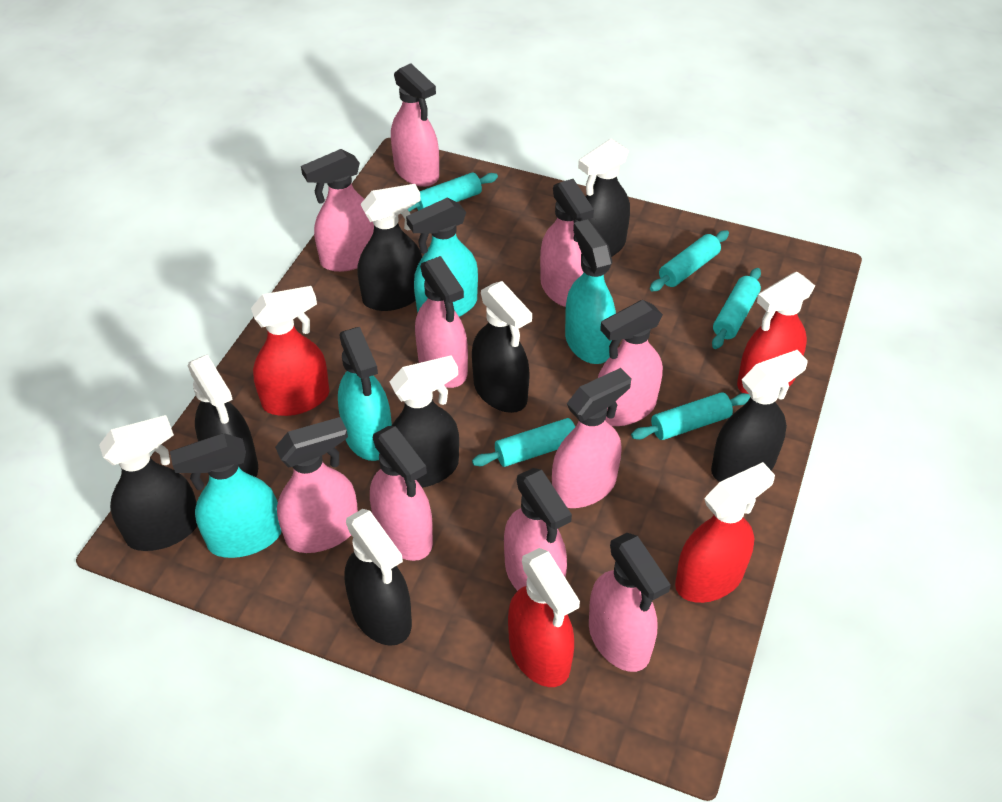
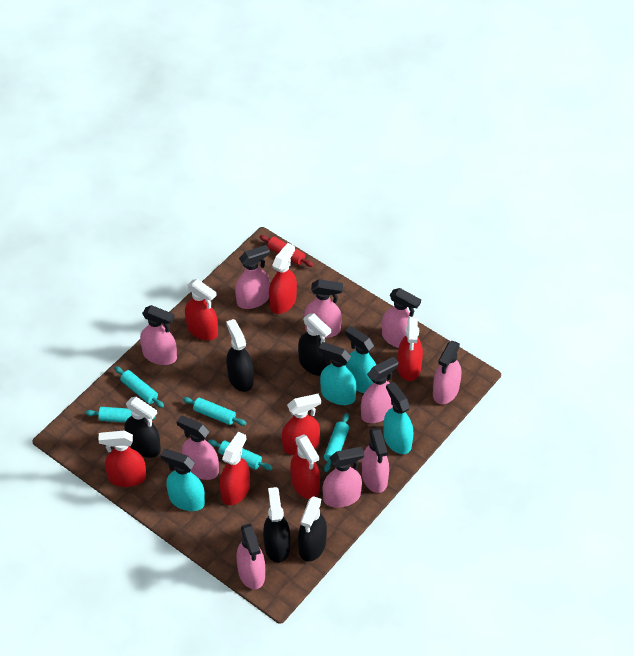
black spray bottle: [99,415,198,551] [188,355,258,477] [344,509,412,646] [357,184,422,311] [389,355,459,488] [472,281,532,413] [578,138,630,257] [711,350,808,482] = 8 -> [125,397,161,458] [226,319,254,392] [263,487,290,563] [298,313,331,376] [298,496,327,562] = 5
red rolling pin: none = 0 -> [260,235,313,267] = 1
red spray bottle: [251,286,329,416] [508,548,580,687] [675,462,775,603] [737,272,815,394] = 4 -> [98,431,146,487] [185,279,218,341] [220,432,250,505] [269,243,297,314] [282,394,321,455] [290,434,320,499] [398,317,423,381] = 7

